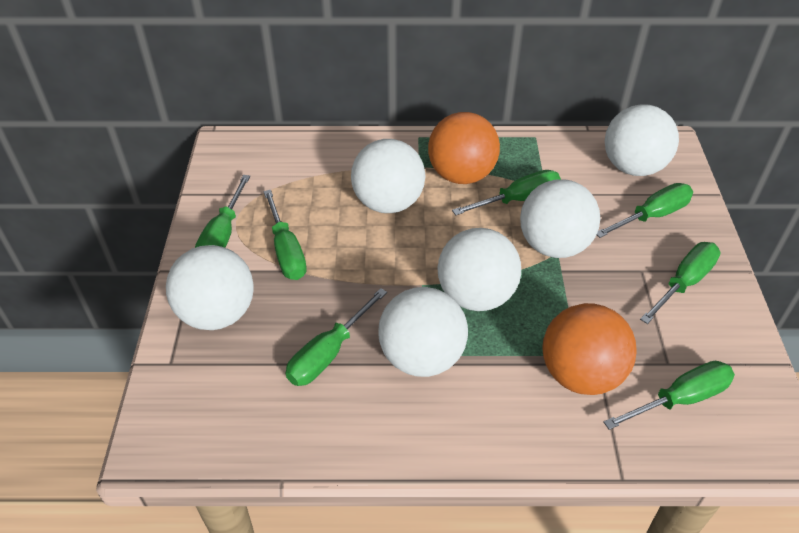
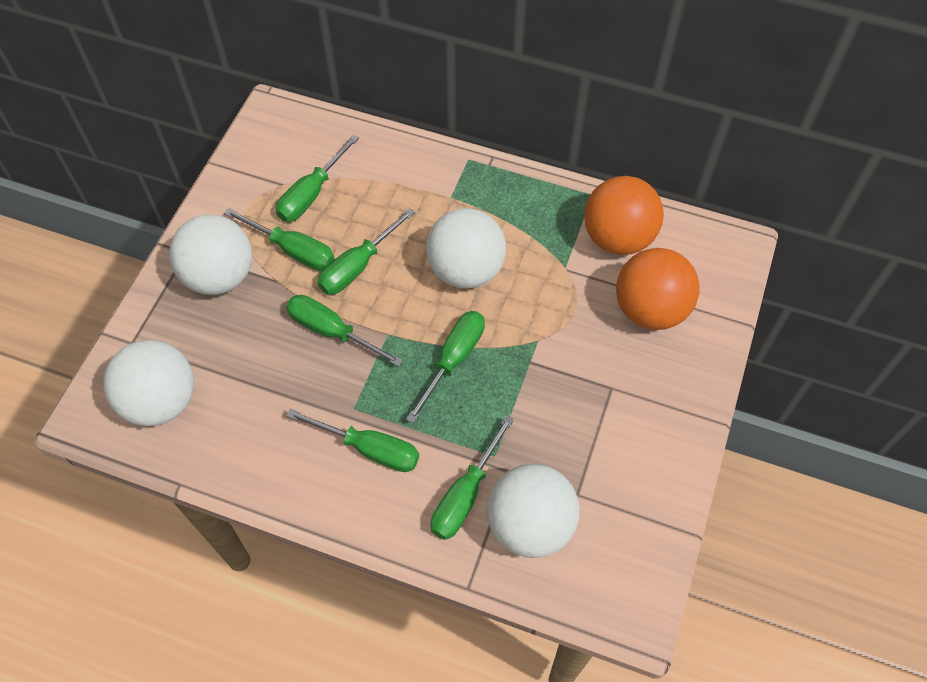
white ball: [166,245,254,330] [351,139,425,213] [378,287,468,377] [437,228,521,311] [520,179,601,258] [605,104,679,176] = 6 -> [103,340,194,426] [169,214,252,295] [426,208,506,289] [487,464,579,558] = 4

